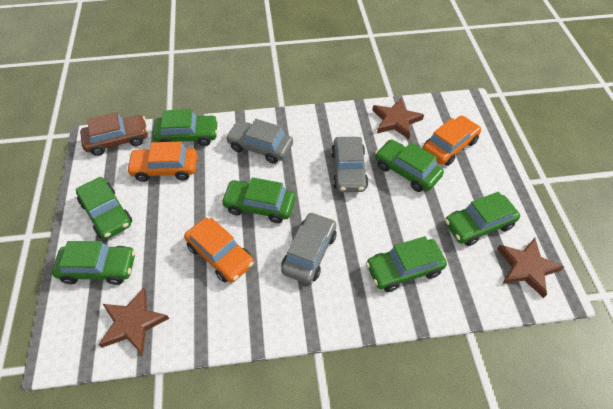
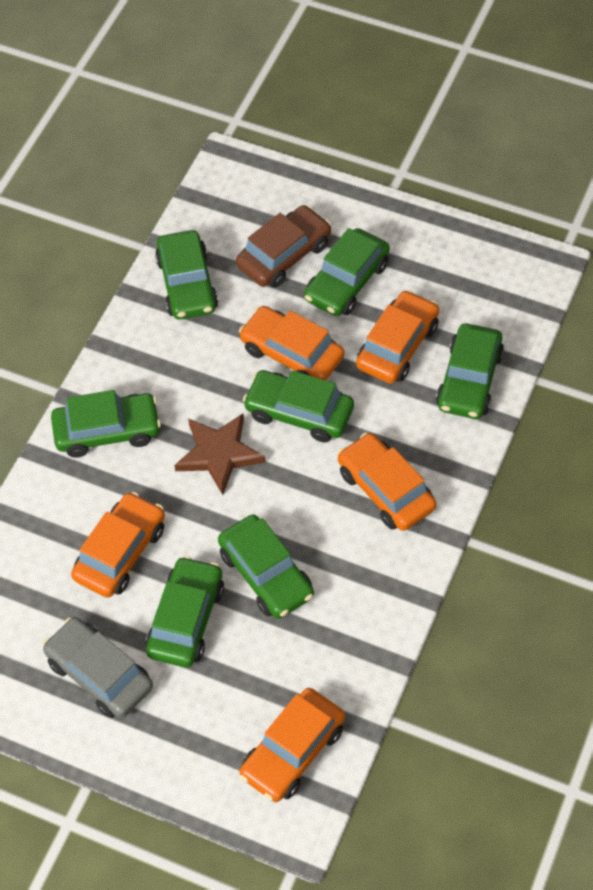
brown star: [98,287,169,355] [372,98,424,139] [497,238,565,298] = 3 -> [174,414,265,495] = 1
grey car: [226,119,293,164] [281,212,336,284] [331,137,368,192] = 3 -> [43,617,153,718] = 1
orange car: [126,142,197,182] [184,218,254,283] [422,116,481,166] = 3 -> [71,492,165,598] [239,306,344,380] [239,688,345,802] [338,432,436,531] [356,290,439,384] = 5

